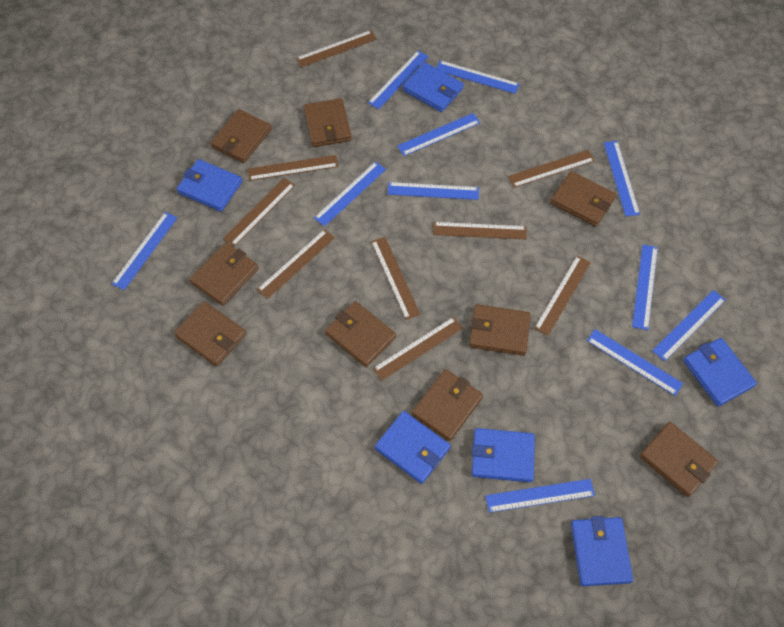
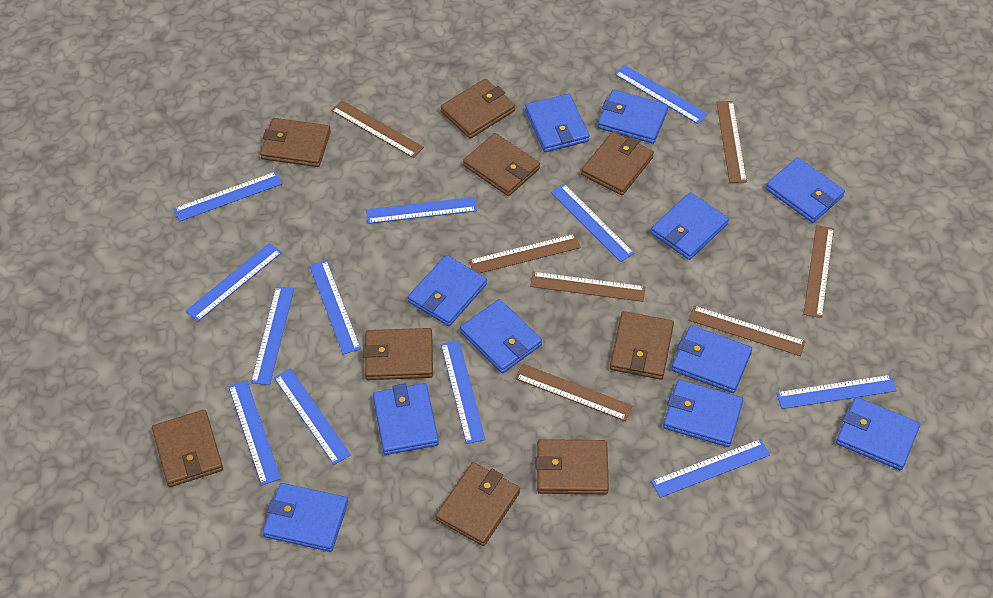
blue ruler: [111,212,177,290] [314,161,386,226] [368,51,429,109] [387,182,479,200] [397,113,480,156] [436,60,520,94] [485,479,595,513] [587,329,683,396] [604,141,640,216] [632,244,658,330] [652,290,726,361] = 11 -> [174,172,282,221] [186,243,282,321] [228,380,281,485] [251,286,294,385] [274,368,351,465] [309,260,361,355] [366,197,477,224] [441,340,485,444] [551,184,634,262] [615,65,708,124] [651,439,770,498] [776,375,897,409] = 12
blue wallet: [177,159,242,212] [375,411,451,484] [403,62,464,112] [472,428,535,483] [571,516,633,586] [683,338,757,406] = 6 -> [263,483,348,552] [373,383,439,455] [408,255,487,326] [460,299,542,373] [525,94,590,152] [598,90,668,144] [651,192,729,260] [663,380,743,447] [672,325,752,393] [766,157,845,223] [836,397,920,471] = 11
brown ruler: [223,178,295,247] [248,155,338,181] [257,229,335,299] [296,30,377,67] [371,237,420,320] [373,317,463,380] [433,222,527,239] [508,150,595,188] [534,255,591,336] = 9 -> [331,100,424,158] [469,234,581,273] [515,364,632,421] [530,272,645,302] [689,306,806,356] [716,101,747,183] [803,225,834,318] = 7

